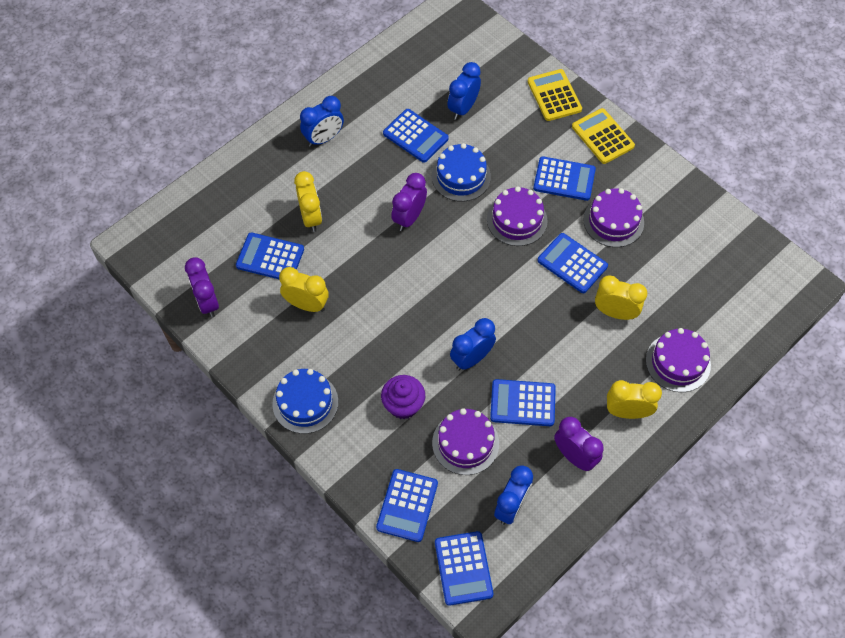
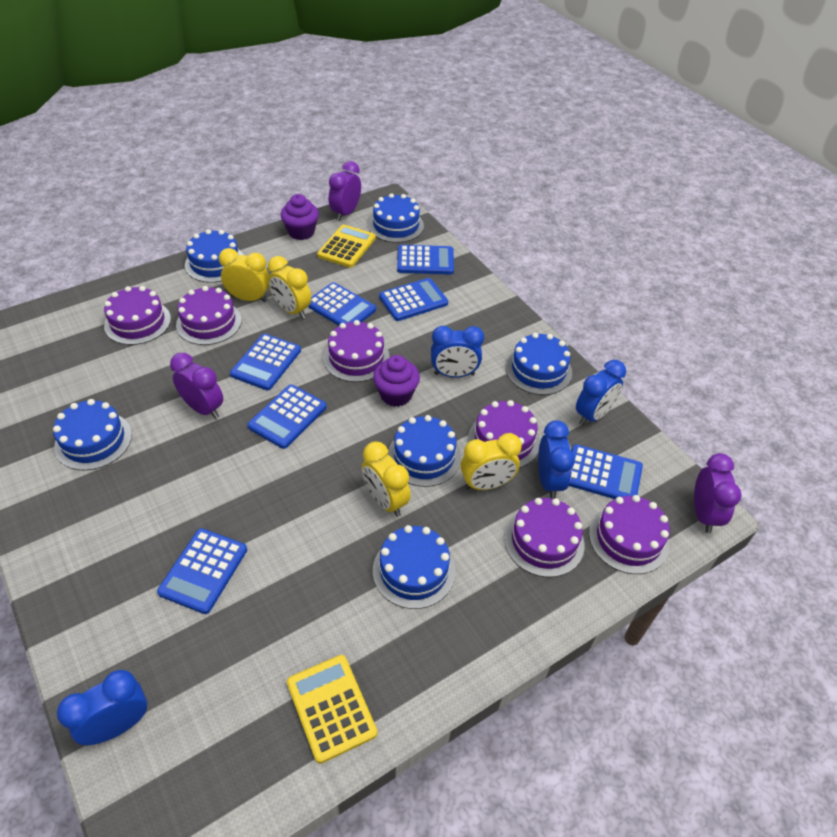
blue cake: [272,369,338,434] [432,143,491,202] = 2 -> [53,399,132,470] [185,229,243,283] [368,193,424,243] [373,525,455,609] [388,415,461,487] [506,333,572,395] = 6
purple cake: [432,408,499,475] [487,186,548,246] [583,188,644,247] [646,328,711,392] = 4 -> [104,286,171,345] [176,286,242,345] [323,320,390,382] [468,400,540,468] [504,498,585,577] [589,495,670,574] = 6
purple cupcake: [381,375,425,419] = 1 -> [280,194,319,240] [373,355,420,407] = 2

